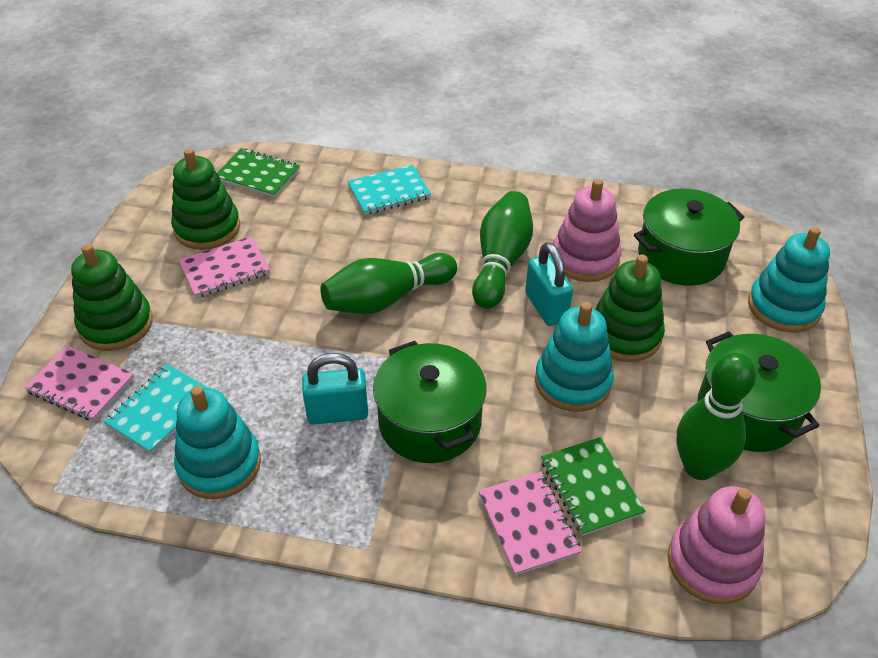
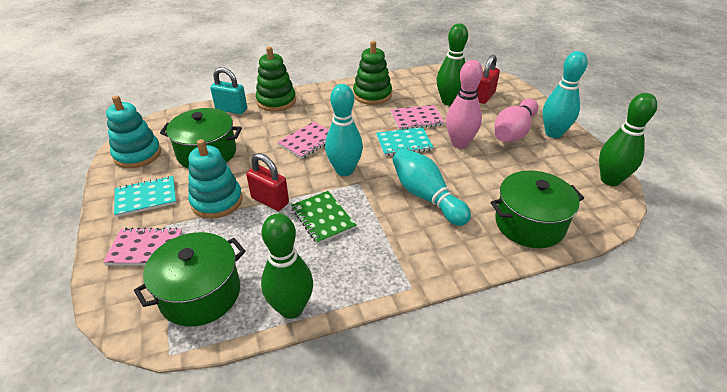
green notebook: [217,148,300,198] [541,437,646,536] = 2 -> [291,191,356,244] = 1
green stacking toy: [71,244,153,351] [171,148,240,250] [595,255,665,362] = 3 -> [256,46,296,112] [353,41,392,105] = 2
pink bowling pin: none = 0 -> [446,60,483,148] [495,99,538,142] = 2
pink stacking toy: [553,179,621,282] [668,486,765,604] = 2 -> none = 0
red padlock: none = 0 -> [246,153,289,211] [477,55,500,104] = 2
turquoise bowling pin: none = 0 -> [325,84,363,176] [392,148,471,226] [542,51,588,138] = 3
turquoise padlock: [302,353,368,425] [525,242,573,326] = 2 -> [210,67,247,114] = 1
turquoise stacking toy: [174,386,261,499] [535,302,614,412] [748,227,830,333] = 3 -> [106,95,161,168] [188,139,243,219] = 2

